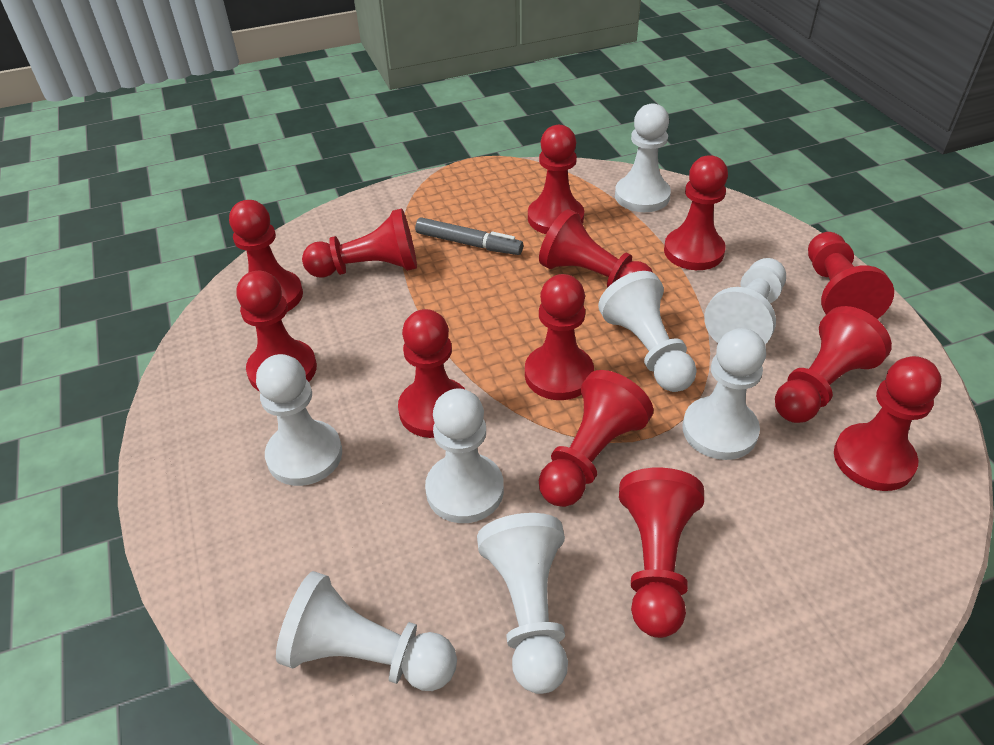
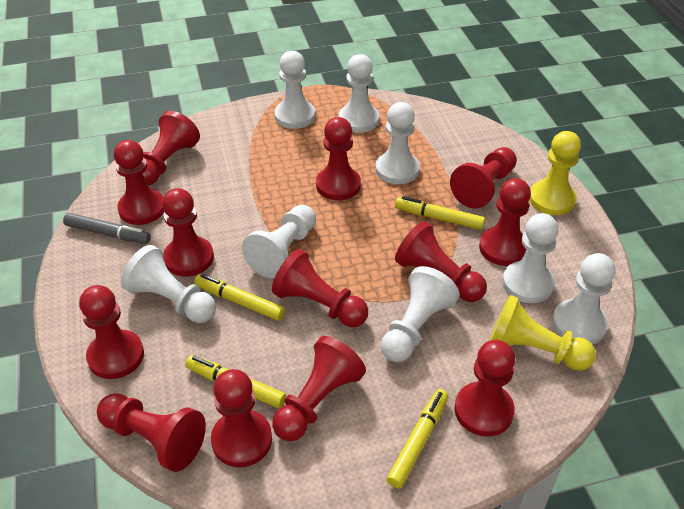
yellow marker: none = 0 -> [185,355,286,408] [194,274,285,321] [387,389,449,489] [395,196,485,230] = 4
yellow pawn: none = 0 -> [489,295,596,371] [530,131,581,215] = 2

